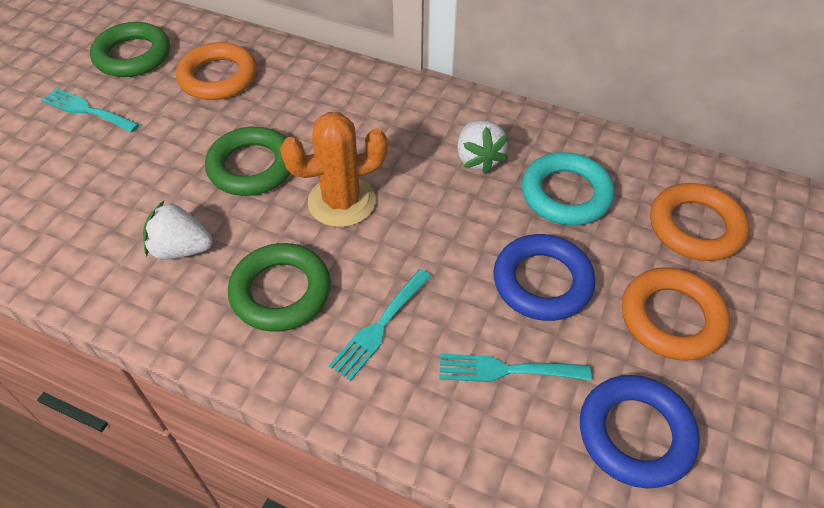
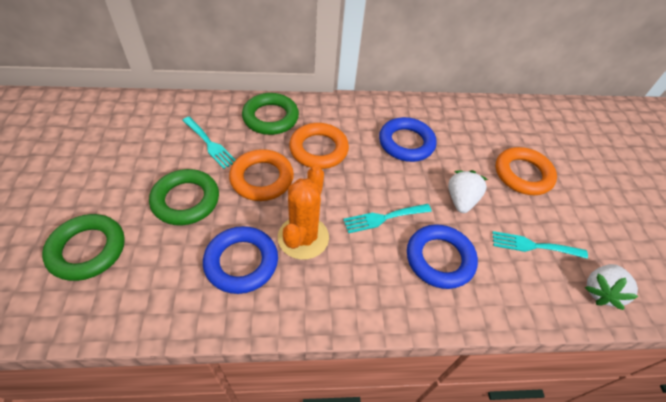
blue ring: [493,234,596,321] [580,375,700,488] = 2 -> [203,226,278,294] [379,117,437,162] [407,224,478,289] = 3
turquoise ring: [522,152,615,226] = 1 -> none = 0

